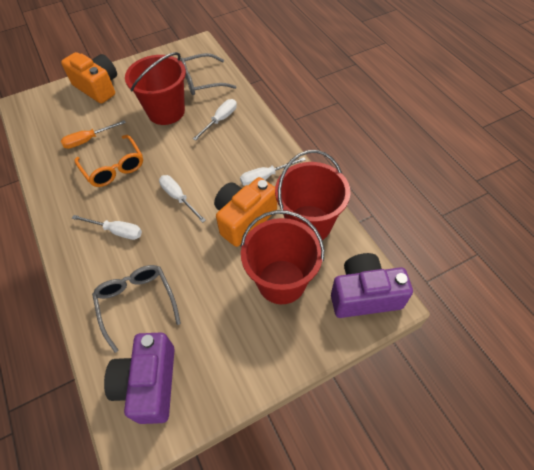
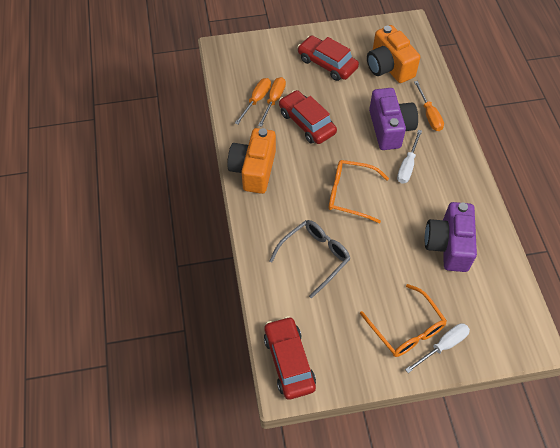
grey glasses: [92,265,181,353] [180,53,236,95] = 2 -> [269,220,351,299] = 1
orange glasses: [75,135,143,187] = 1 -> [328,160,389,223] [360,284,447,357] = 2
orange screwdriver: [61,120,126,149] = 1 -> [235,78,271,125] [258,77,286,127] [414,81,444,131] = 3
red bucket: [125,52,186,125] [241,210,324,304] [275,150,350,240] = 3 -> none = 0
red car: none = 0 -> [264,316,316,400] [279,90,337,144] [297,35,359,81] = 3
white screwdriver: [72,215,142,240] [159,175,206,223] [193,99,237,141] [240,157,306,186] = 4 -> [397,130,422,183] [405,323,470,373] = 2

